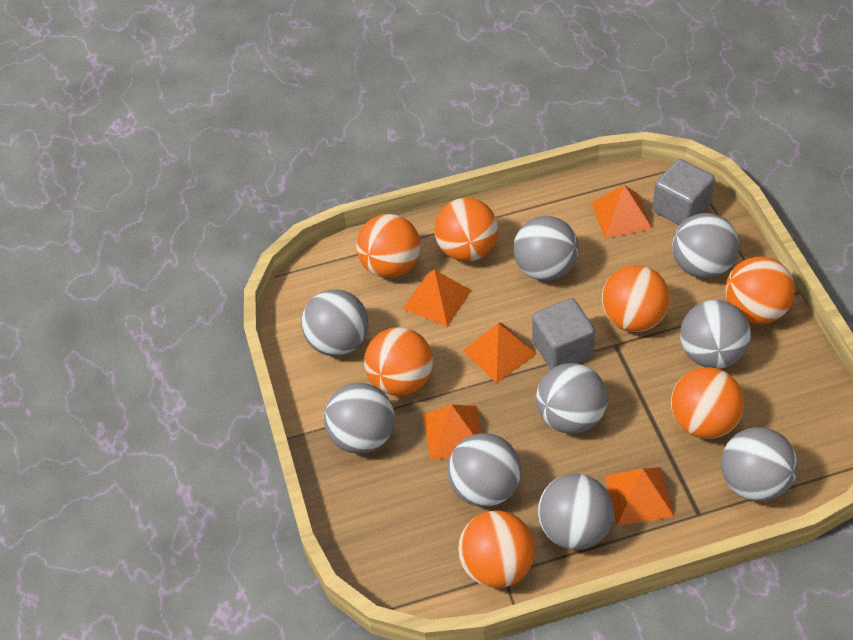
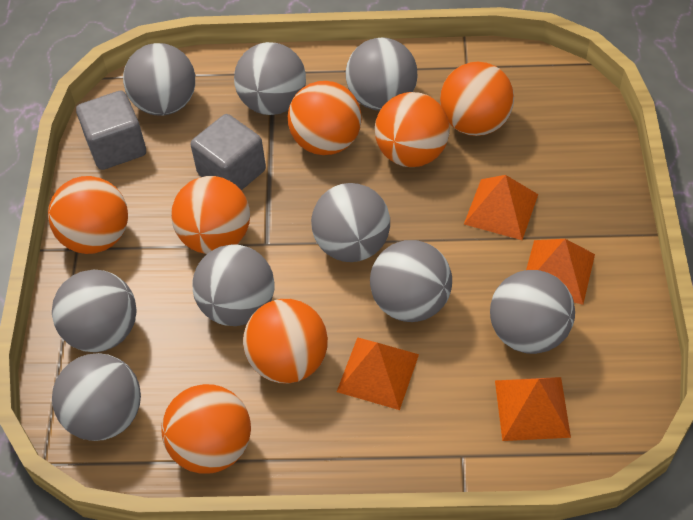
orange pyramid: [403,269,472,327] [423,404,482,460] [463,323,537,383] [591,185,653,238] [605,467,675,526] = 5 -> [337,337,419,410] [464,175,538,240] [495,377,571,441] [526,239,595,305] = 4

